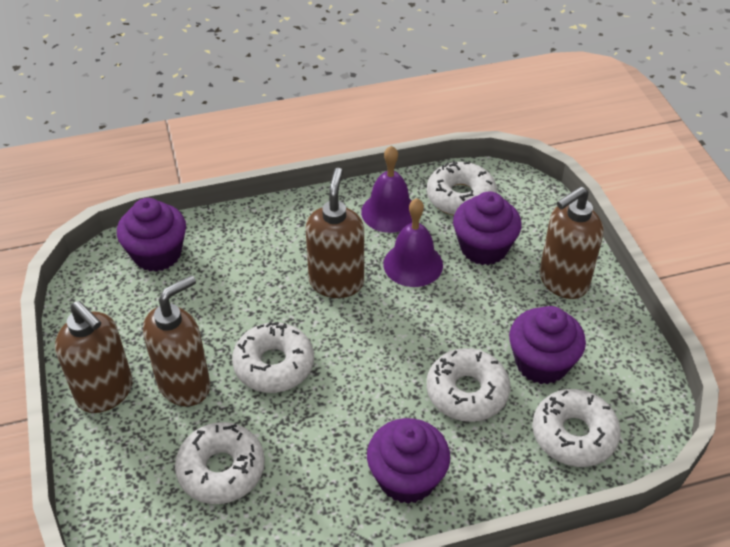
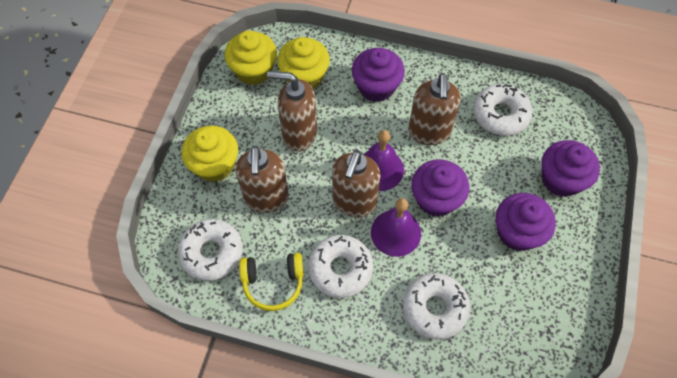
white donut: [175,422,265,504] [232,322,314,393] [427,161,497,215] [427,348,510,422] [532,389,621,467] = 5 -> [178,219,243,281] [308,235,373,298] [403,273,470,339] [473,84,532,136] = 4
yellow cupcake: none = 0 -> [182,126,238,182] [225,31,277,85] [277,37,330,89] = 3
yellow headphones: none = 0 -> [239,253,304,311] = 1

